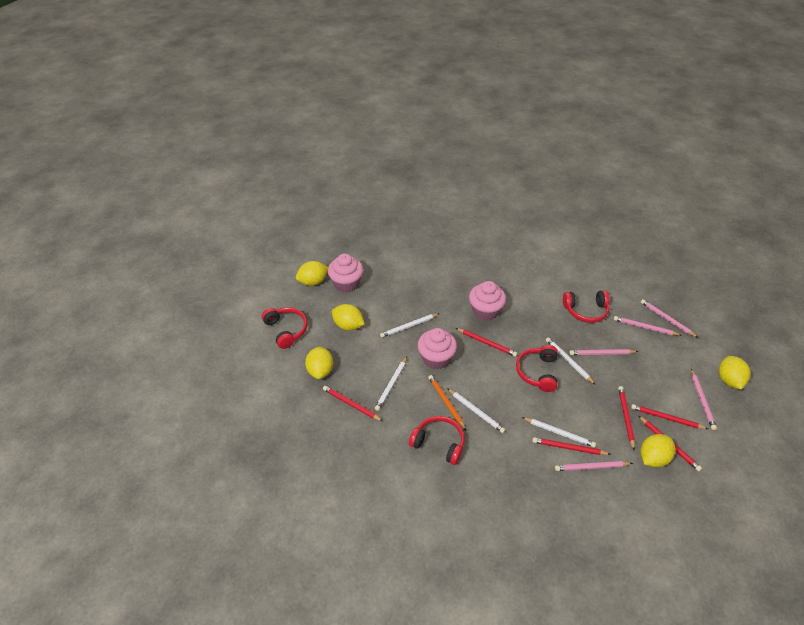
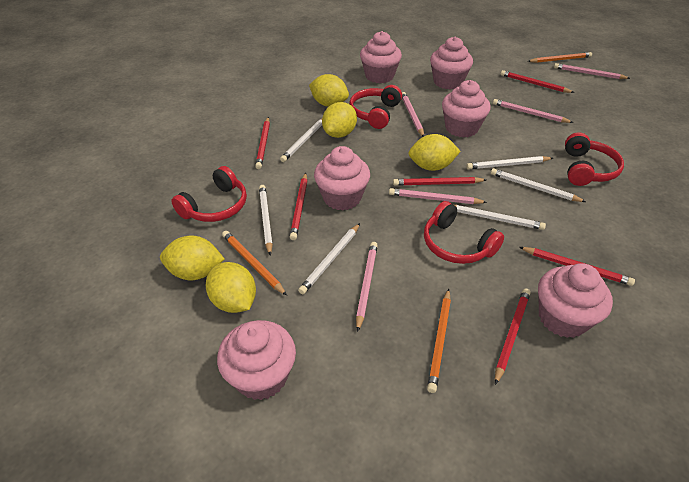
orange pencil: [428,375,466,431] = 1 -> [222,231,287,296] [427,289,451,393] [528,52,592,63] = 3
pink cupcake: [328,254,363,293] [418,328,457,369] [469,281,506,321] = 3 -> [217,320,296,400] [314,146,370,211] [360,31,402,83] [430,37,473,90] [442,80,491,138] [538,263,613,338] = 6
white pencil: [375,357,407,411] [380,313,440,338] [447,388,505,433] [522,417,596,448] [546,337,596,385] = 5 -> [259,185,273,255] [280,119,322,162] [298,223,360,294] [455,205,546,230] [466,156,553,170] [491,168,586,202] = 6

